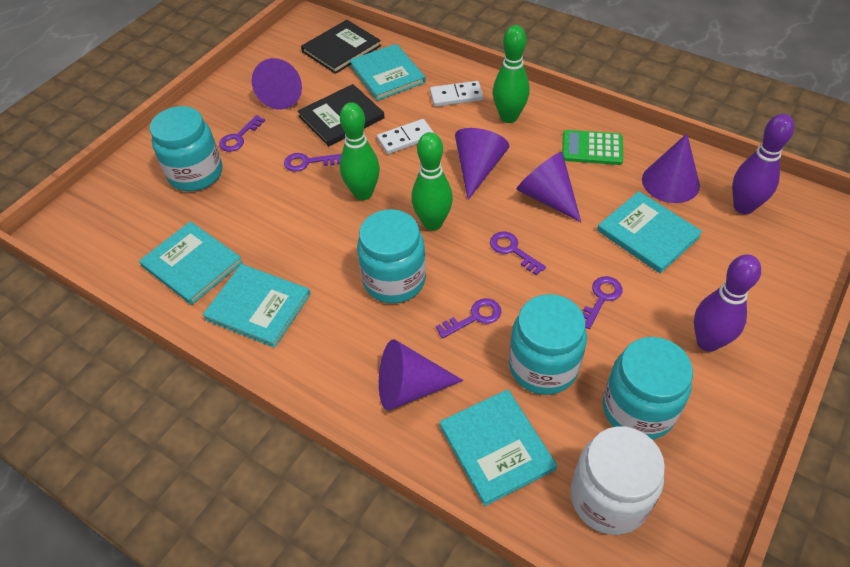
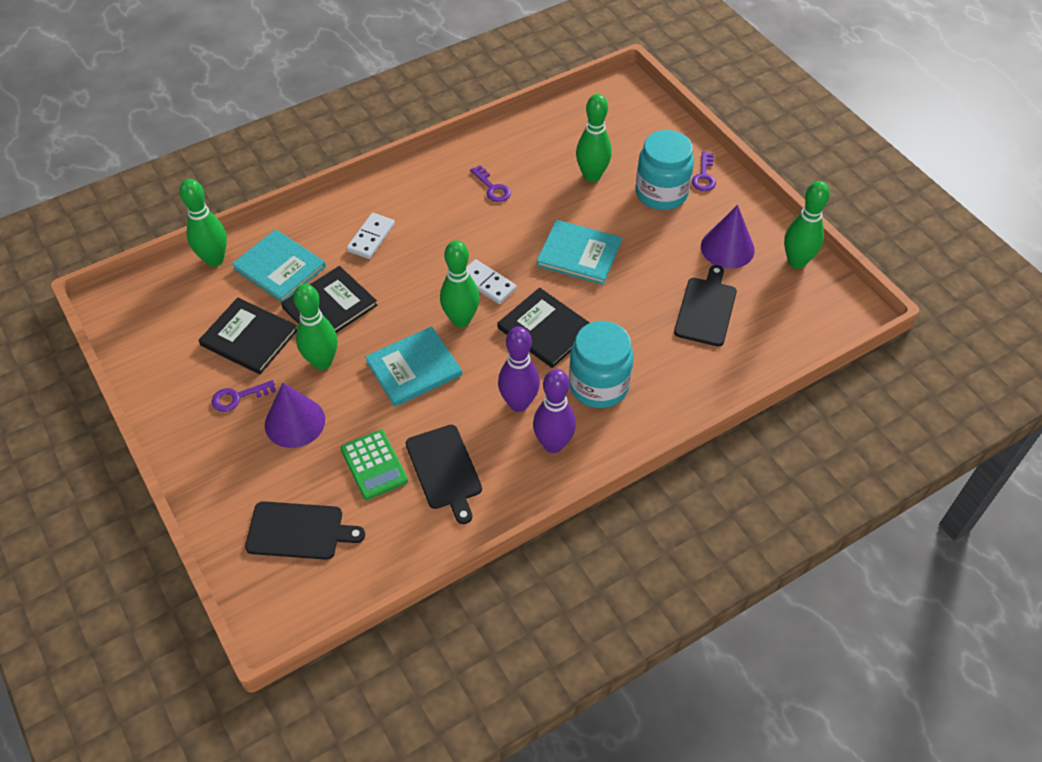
black book: [298,84,385,147] [301,20,381,74] = 2 -> [199,297,297,374] [281,266,378,333] [498,287,590,368] = 3
black cutting board: none = 0 -> [245,501,365,560] [406,425,482,524] [674,265,737,346] = 3
green bowling pin: [340,102,380,200] [411,132,453,231] [493,25,529,123] = 3 -> [179,179,227,267] [293,284,338,370] [440,240,480,328] [576,94,612,182] [784,181,830,269] = 5
purple cone: [252,58,302,110] [379,339,463,411] [455,128,509,200] [516,152,581,222] [642,134,700,203] = 5 -> [265,383,325,448] [701,205,755,269] = 2
purple key: [219,115,265,152] [284,153,341,172] [436,298,501,339] [490,232,546,275] [582,276,622,329] = 5 -> [212,380,276,412] [470,165,511,202] [692,152,716,191] = 3
turquoise book: [139,221,243,305] [203,264,311,348] [349,44,426,101] [440,389,557,506] [597,191,703,274] = 5 -> [232,229,326,302] [365,326,462,407] [536,220,622,285] = 3
turquoise jar: [150,106,222,191] [357,209,426,303] [509,294,587,395] [603,337,693,440] = 4 -> [569,321,633,408] [636,130,694,210] = 2
white jar: [570,426,665,535] = 1 -> none = 0

